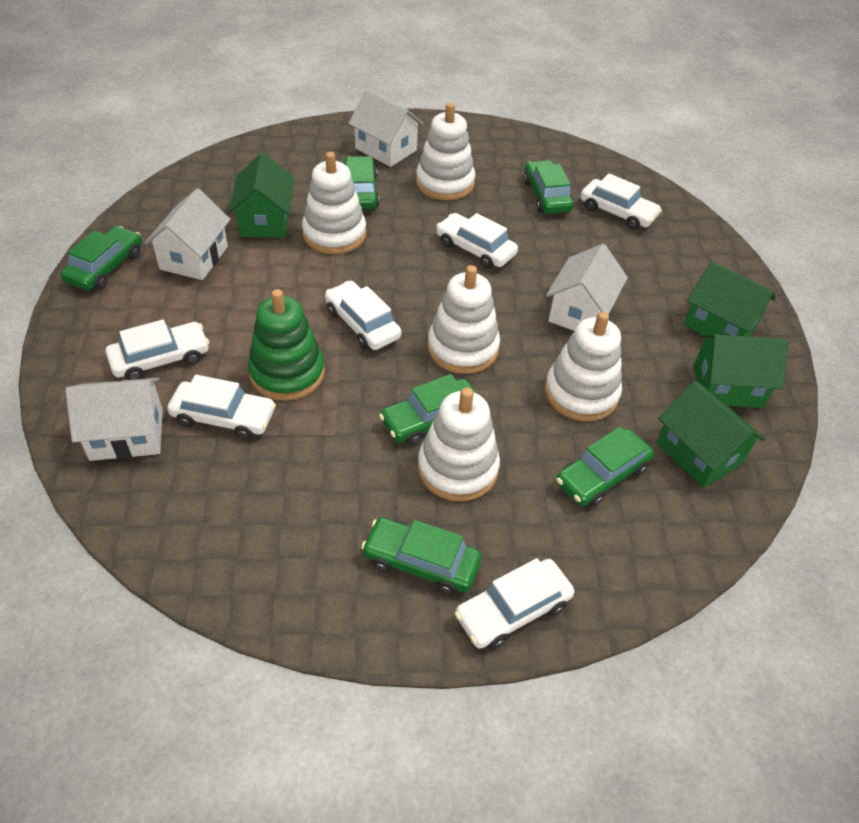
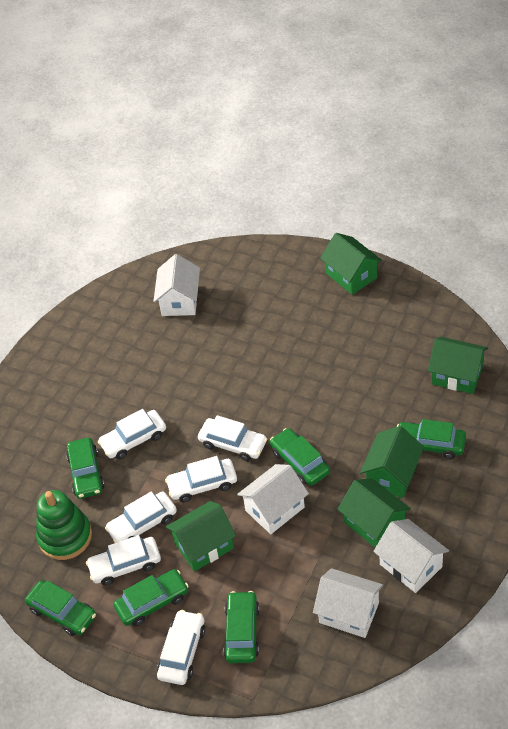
green house: [229,153,294,238] [656,381,765,488] [684,261,776,339] [694,334,788,408] = 4 -> [166,501,236,572] [320,233,382,295] [337,478,411,548] [360,426,424,498] [428,337,488,394] = 5
white stacking toy: [302,152,366,254] [416,103,475,200] [418,387,500,501] [427,265,500,374] [545,311,622,421] = 5 -> none = 0

